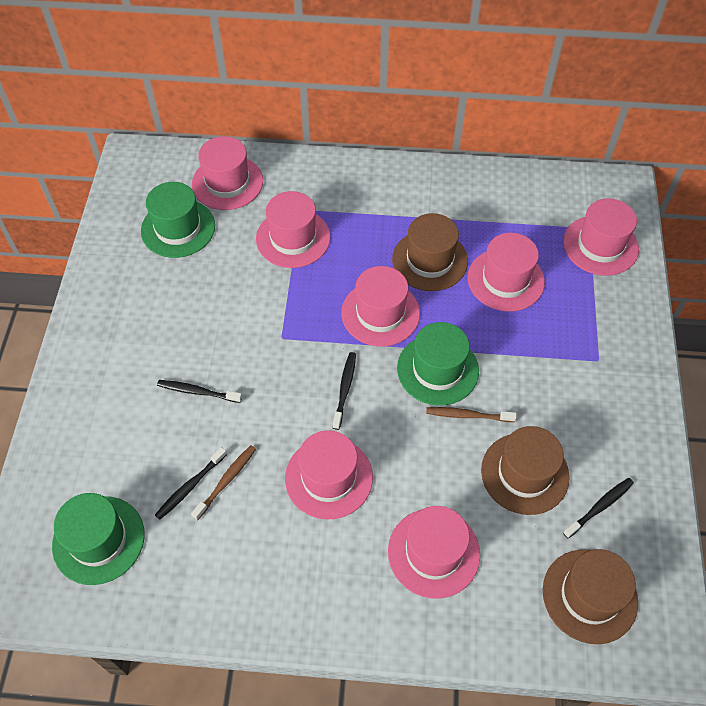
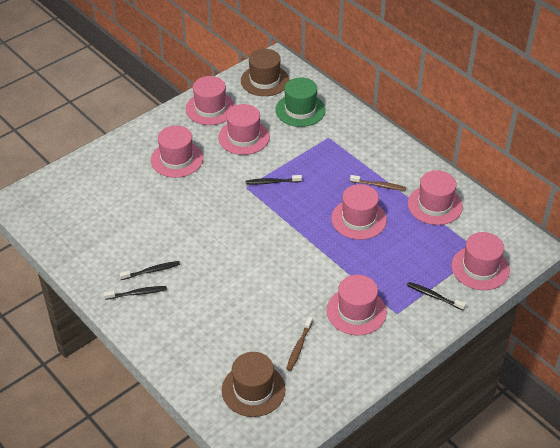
brown hat: [392,213,468,291] [481,426,570,515] [543,549,638,644] = 3 -> [222,352,286,417] [241,49,289,96] = 2
green hat: [52,493,145,585] [141,182,215,258] [397,322,479,406] = 3 -> [276,77,326,127] = 1

